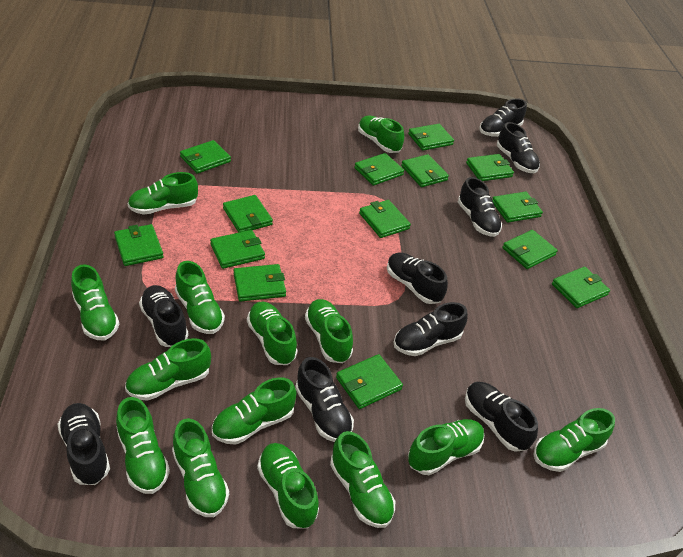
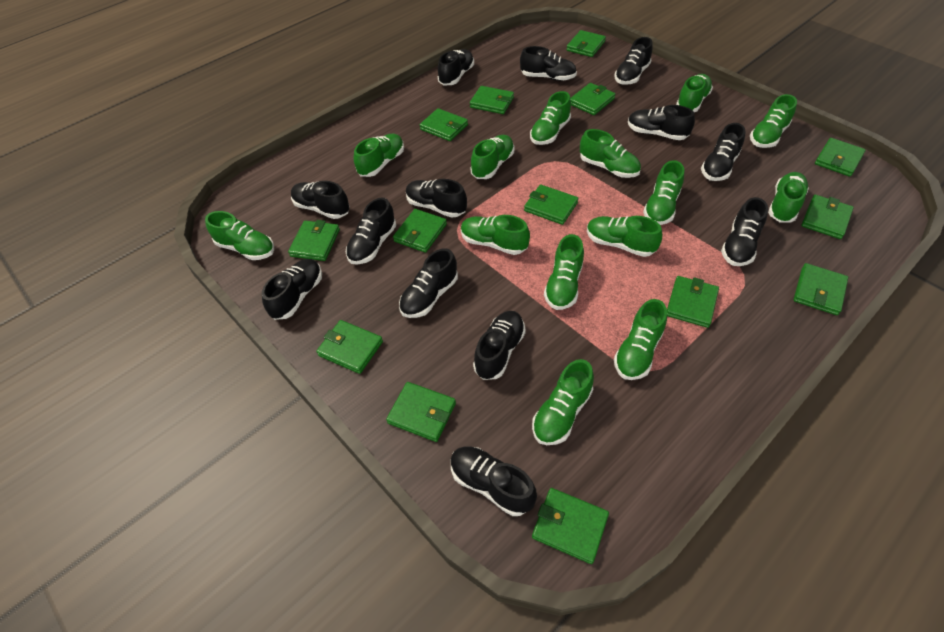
black shoe: [57,403,110,485] [139,285,189,347] [295,357,354,442] [387,252,448,304] [394,302,468,356] [458,177,502,237] [465,382,538,452] [480,98,527,137] [497,122,540,173] = 9 -> [262,259,322,320] [291,181,350,219] [346,197,396,265] [399,248,458,318] [406,179,467,218] [438,49,474,85] [451,446,537,516] [473,311,526,380] [520,46,577,81] [614,37,653,85] [628,105,695,140] [701,123,745,181] [721,197,768,266] = 13

